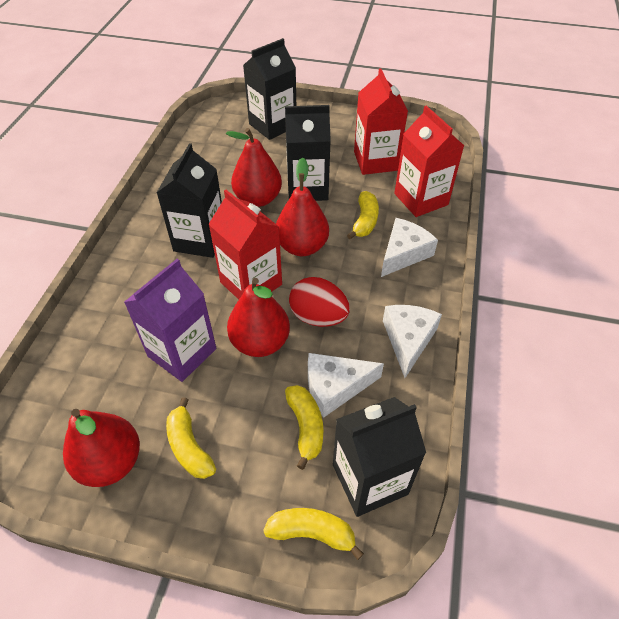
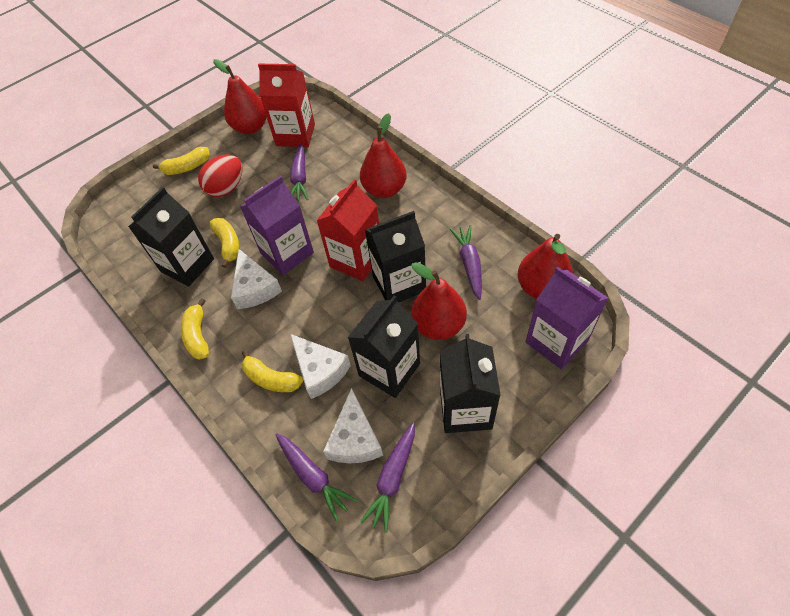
purple carrot: none = 0 -> [275,433,357,521] [290,143,309,201] [360,423,415,533] [450,225,482,300] = 4
purple carton: [124,259,216,382] = 1 -> [240,176,314,275] [526,267,608,370] = 2
red carton: [209,190,282,300] [354,68,408,175] [394,106,464,217] = 3 -> [258,64,315,147] [316,179,379,281] = 2

